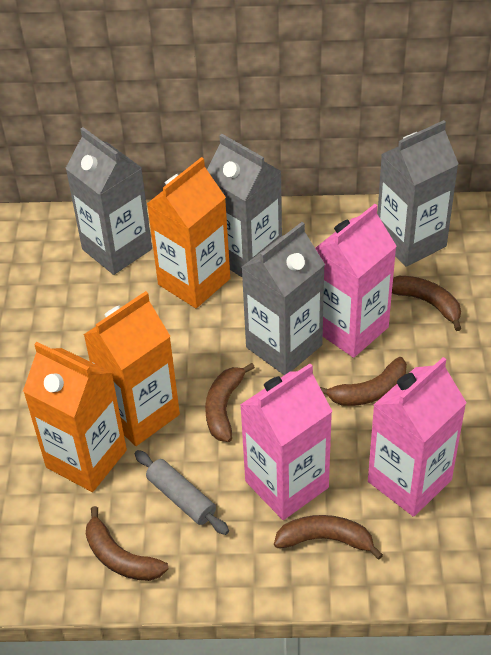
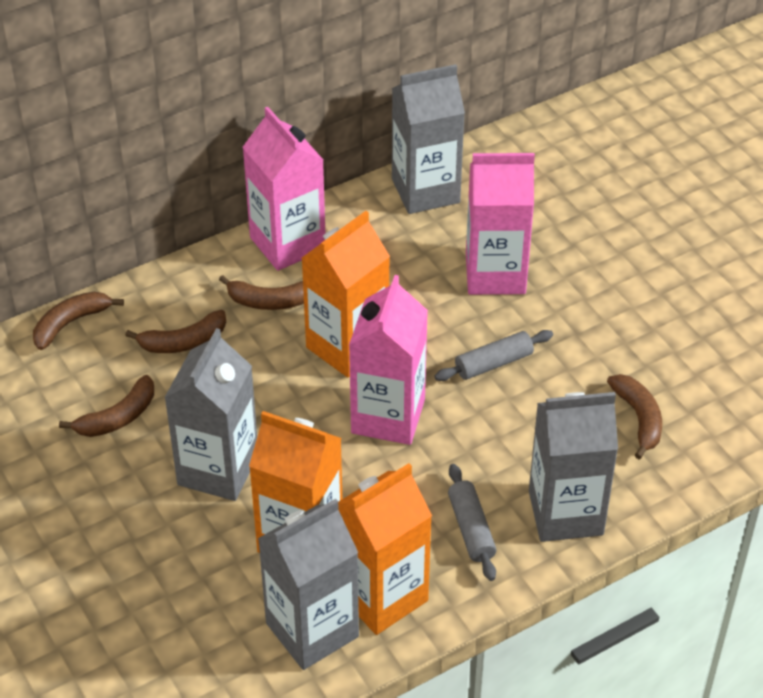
grey rolling pin: [135,450,229,535] = 1 -> [434,330,553,381] [448,464,496,581] = 2

